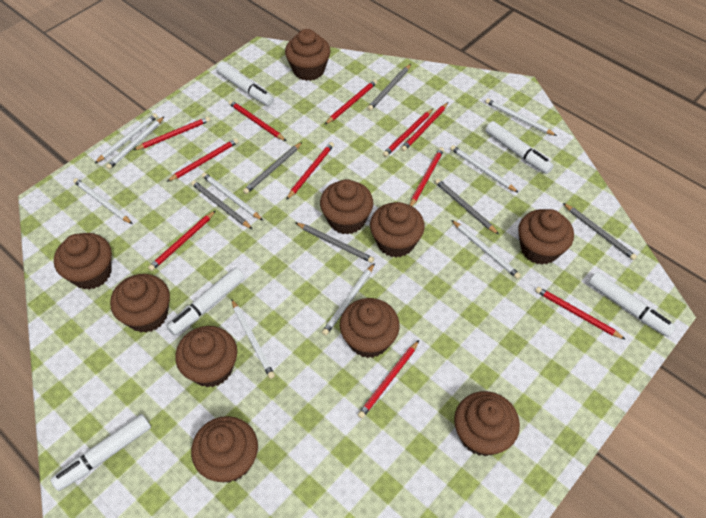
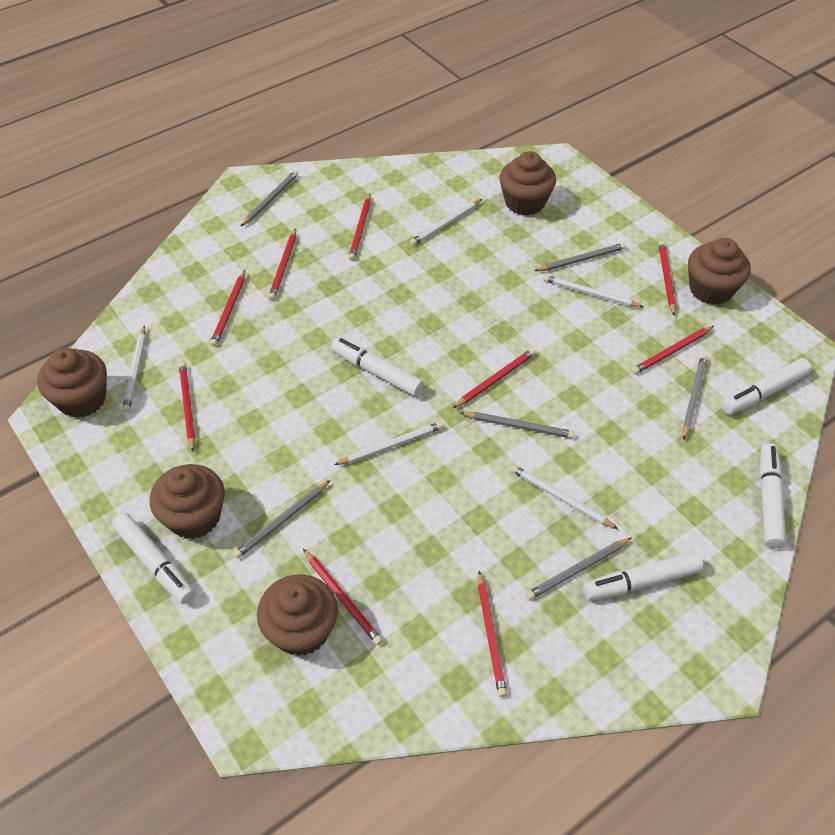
brown cupcake: [54,233,112,290] [110,274,170,333] [175,326,237,387] [191,416,258,483] [285,29,330,81] [320,179,373,235] [340,298,400,358] [370,202,425,257] [454,391,520,456] [518,209,574,265] = 10 -> [37,348,107,418] [150,464,225,539] [257,574,338,656] [499,151,556,216] [688,238,751,305] = 5
red pencil: [134,117,210,150] [148,210,216,271] [167,138,239,182] [228,100,286,141] [286,142,334,200] [325,79,377,124] [358,340,419,419] [383,109,433,157] [401,103,448,151] [410,147,444,206] [535,287,626,340] = 11 -> [179,362,195,452] [210,270,245,347] [268,229,296,300] [303,549,383,645] [348,194,371,260] [453,349,535,408] [478,571,507,697] [632,326,714,374] [659,241,676,316] = 9
white pencil: [73,178,132,224] [94,113,158,164] [106,116,165,169] [202,173,263,221] [231,299,275,379] [322,263,375,336] [450,145,519,193] [452,220,521,279] [485,98,557,136] = 9 -> [122,326,146,412] [334,422,443,465] [410,199,482,246] [511,465,618,529] [543,275,644,307] = 5

